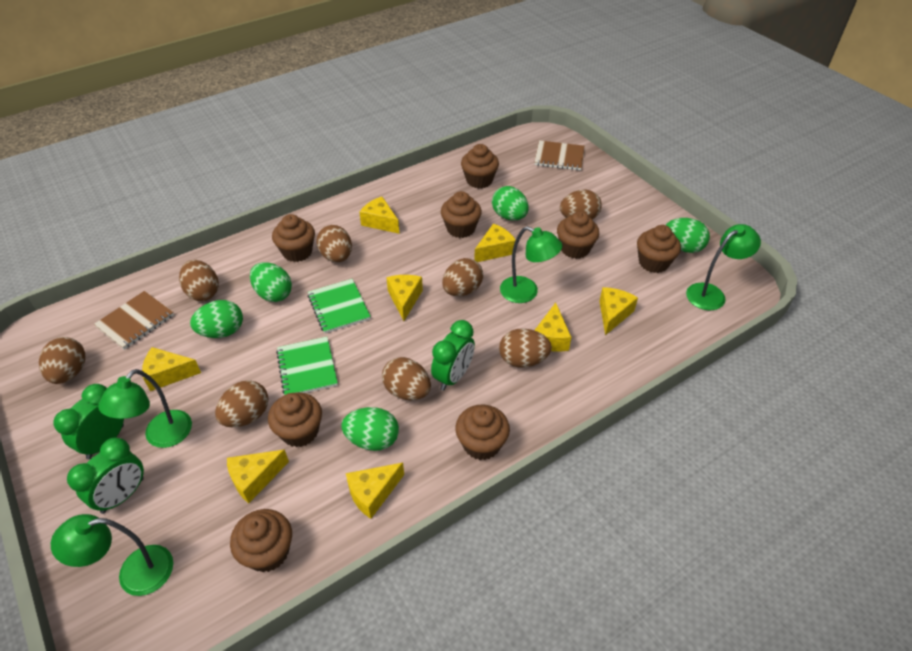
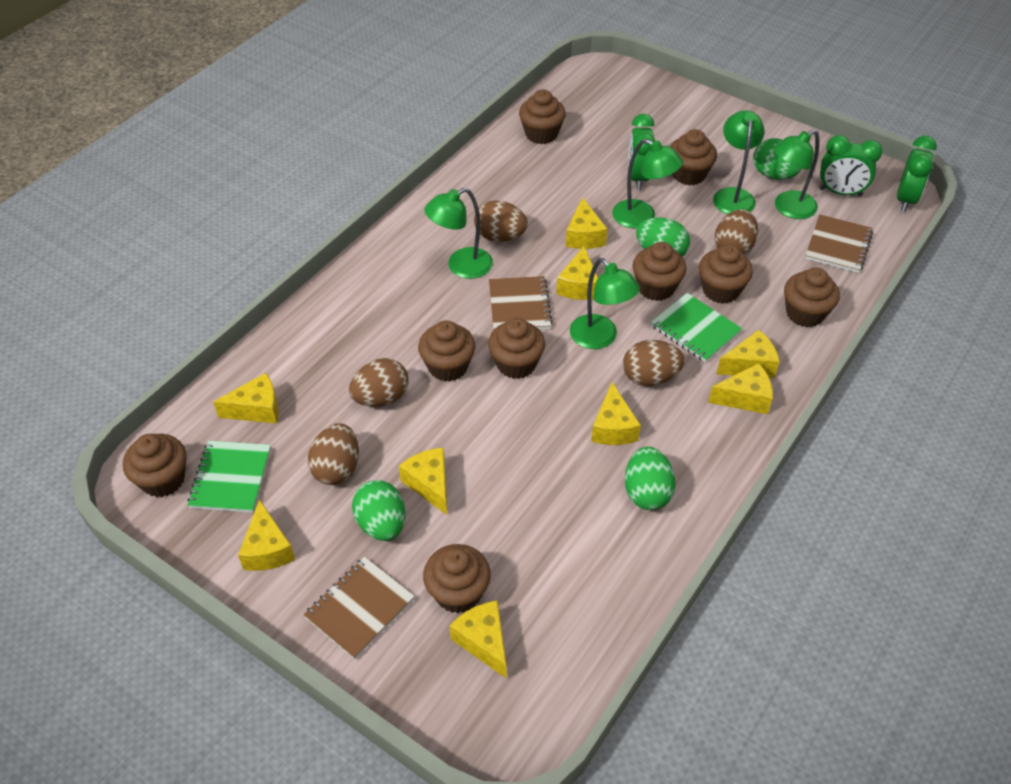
brown cupcake: [230,509,292,572] [268,392,322,447] [272,214,315,262] [441,191,482,238] [455,405,510,460] [461,144,499,189] [557,211,599,259] [637,225,681,273] = 8 -> [123,434,187,497] [418,320,475,382] [423,544,491,613] [488,318,545,379] [519,89,566,144] [633,242,686,301] [670,129,717,186] [699,244,753,304] [784,268,840,327] = 9
brown egg: [39,337,85,384] [179,260,219,301] [215,380,268,427] [316,225,352,262] [382,357,431,400] [442,258,483,296] [499,328,552,368] [560,190,602,220] = 8 -> [308,423,359,485] [349,358,409,407] [474,200,528,242] [623,340,684,386] [714,209,758,255] = 5
brown notebook: [94,291,174,350] [534,141,585,170] = 2 -> [303,557,415,659] [489,276,553,330] [805,214,873,273] = 3
green egg: [190,300,243,338] [250,262,292,302] [341,407,399,451] [492,186,529,220] [666,218,710,253] = 5 -> [352,480,405,541] [625,447,676,510] [636,218,690,257] [753,138,801,180] = 4
green lamp: [51,514,173,596] [98,369,192,448] [500,226,563,303] [686,224,761,310] = 4 -> [424,188,493,279] [570,258,640,349] [612,139,683,228] [713,110,765,214] [774,130,820,219] = 5
yellow cheese: [142,347,201,391] [227,450,289,503] [346,463,404,519] [359,197,400,234] [386,275,423,321] [474,224,516,262] [534,302,571,352] [599,287,638,335] = 8 -> [213,373,279,423] [238,499,295,571] [399,447,447,515] [450,600,507,679] [556,246,598,300] [566,197,607,249] [591,382,641,445] [708,363,773,414] [716,330,780,378] = 9

